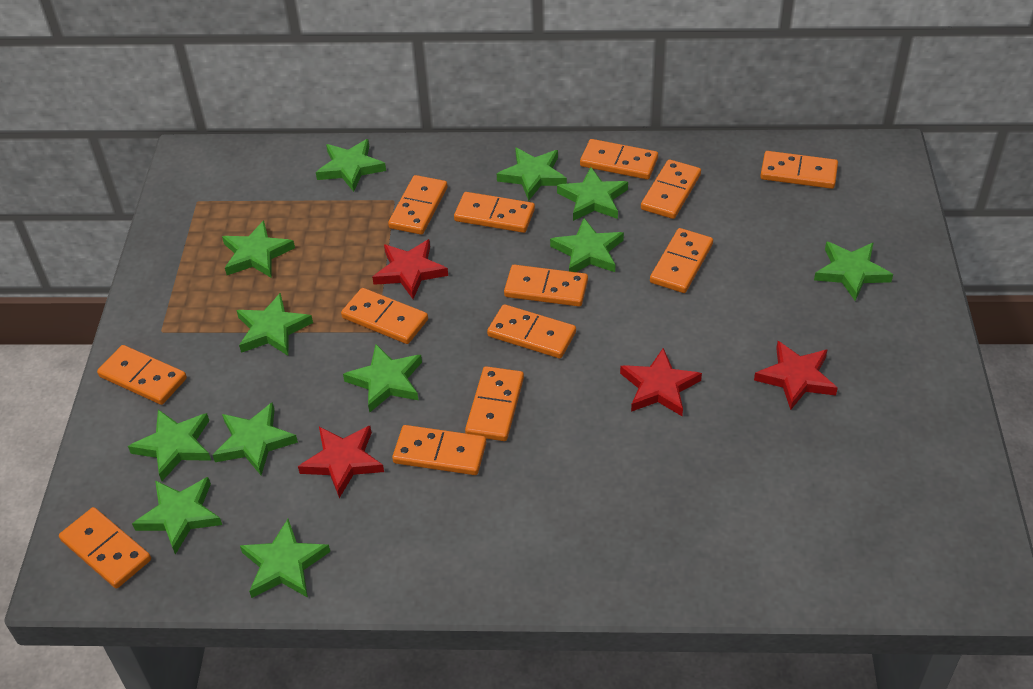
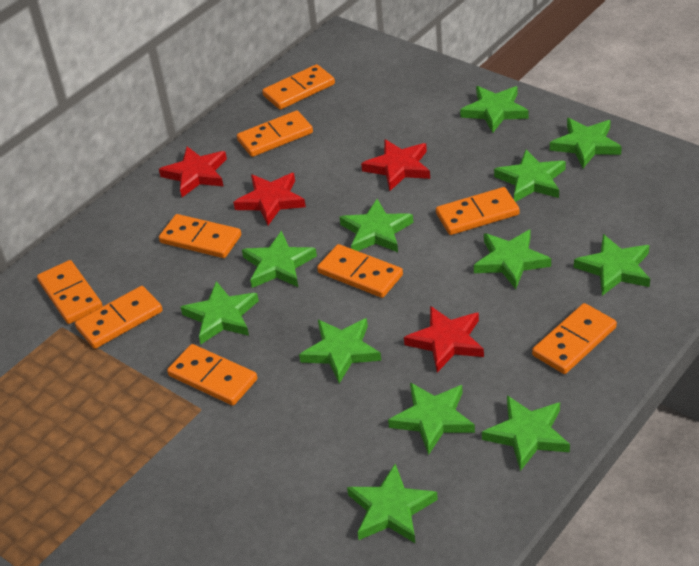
orange domino: [59,507,151,588] [97,345,187,405] [341,288,428,344] [388,175,447,235] [392,425,486,475] [454,192,535,233] [465,366,524,441] [487,304,576,358] [504,265,588,307] [580,139,658,179] [641,159,701,219] [650,228,713,293] [760,151,838,189] = 13 -> [37,260,103,324] [75,286,163,349] [159,214,241,258] [167,344,258,406] [237,111,313,157] [262,64,335,110] [317,244,403,298] [436,187,520,235] [532,303,617,374] = 9

